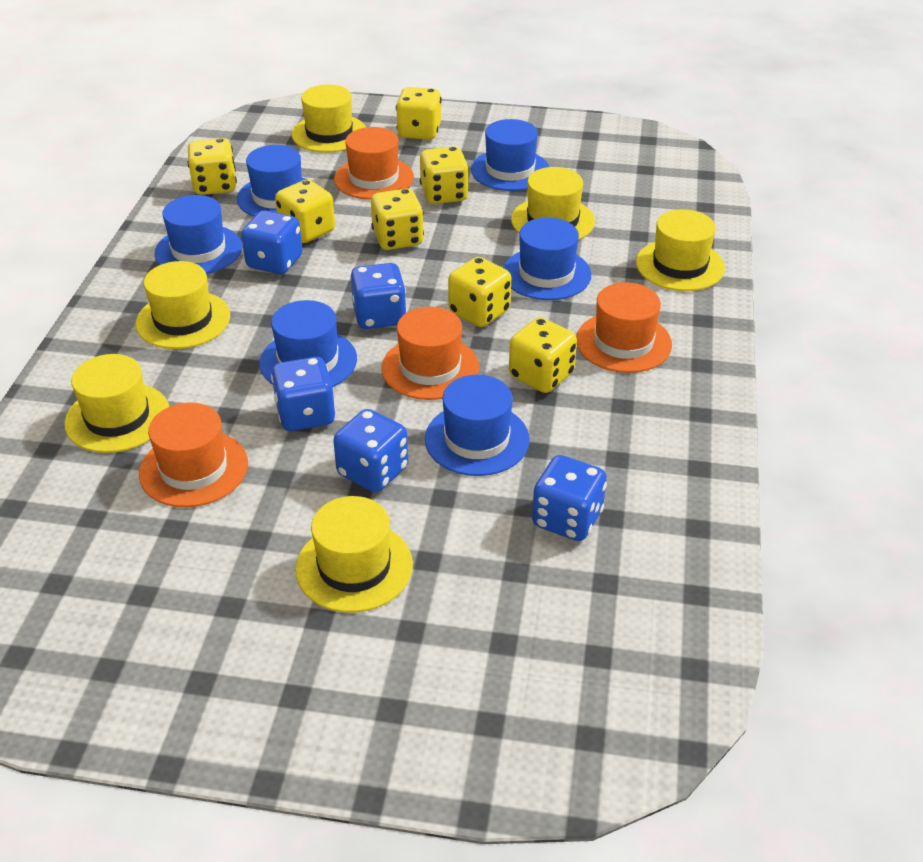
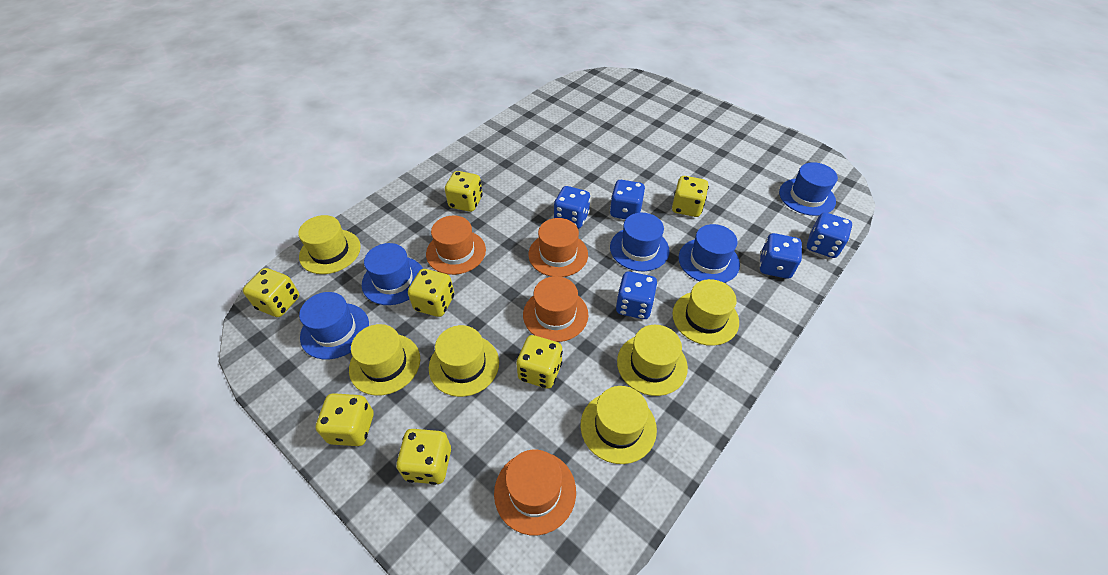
blue hat: [154,195,242,274] [237,145,307,217] [259,300,357,387] [425,375,530,476] [471,119,549,191] [503,217,591,300] = 6 -> [299,292,369,360] [362,243,423,305] [610,213,670,271] [679,224,740,283] [779,162,838,216] = 5

